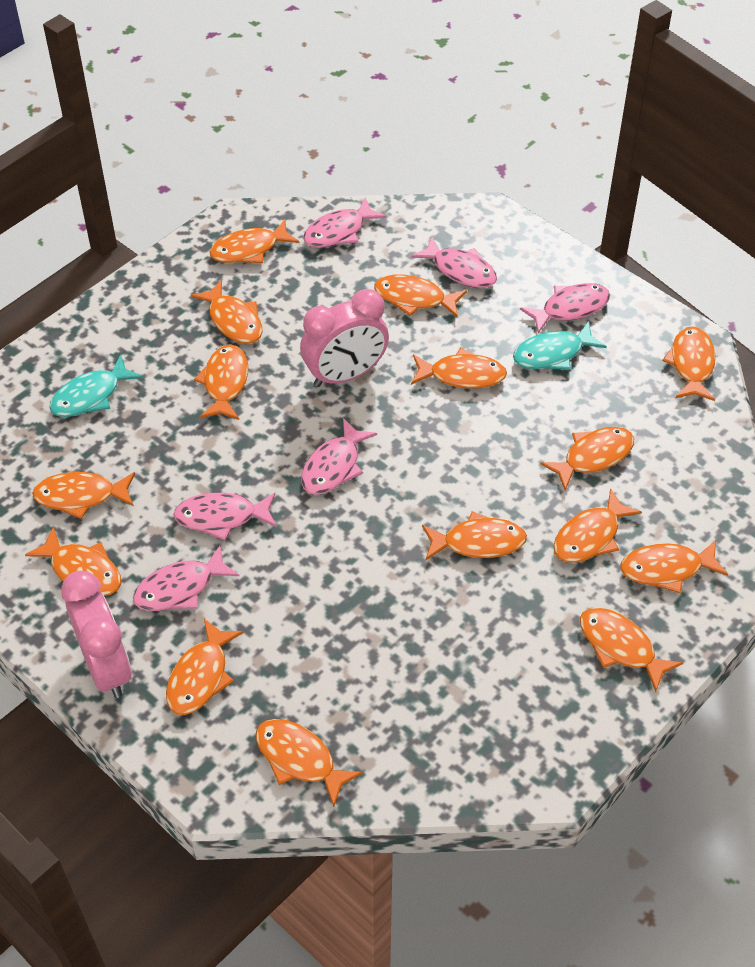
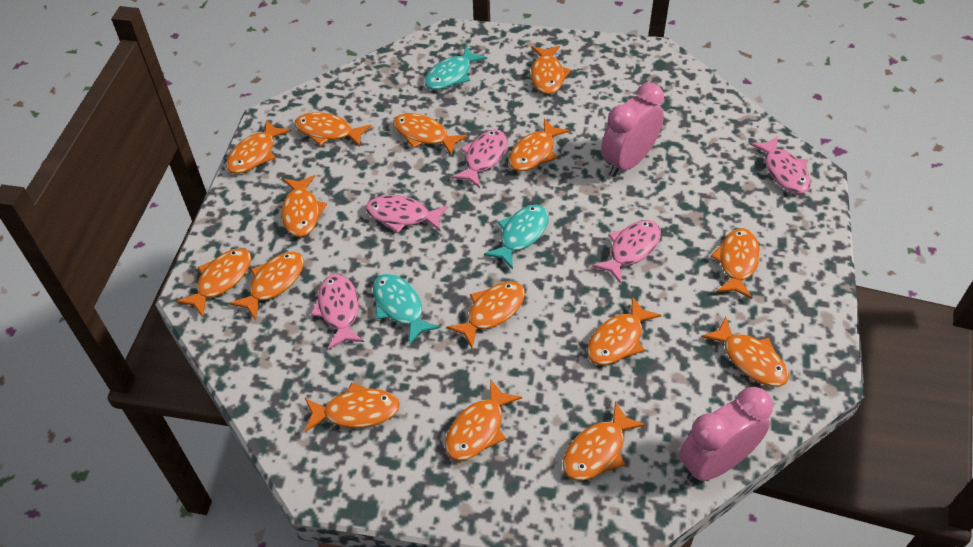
pink fish: [133,545,239,611] [173,492,277,540] [301,418,377,495] [303,198,387,248] [411,236,497,288] [520,283,610,334] = 6 -> [311,274,364,349] [365,195,449,233] [451,130,508,188] [592,220,661,284] [749,136,811,194] = 5
turquoise fish: [49,354,143,417] [513,321,607,370] = 2 -> [373,274,440,345] [424,46,487,90] [484,205,549,269] = 3

